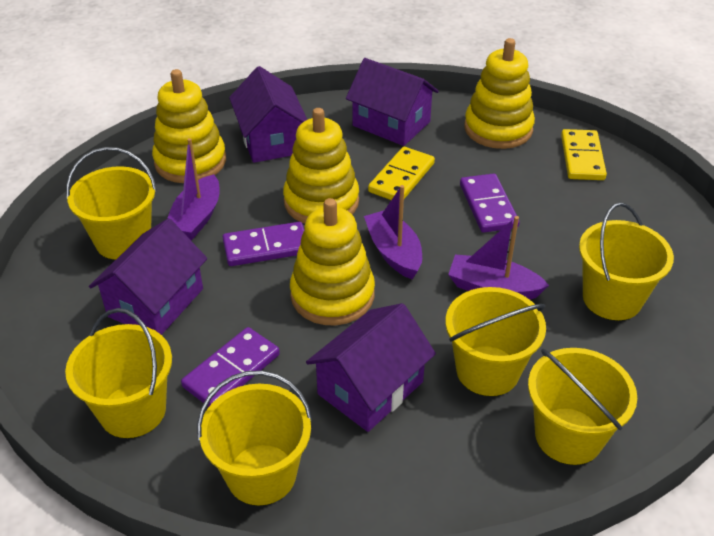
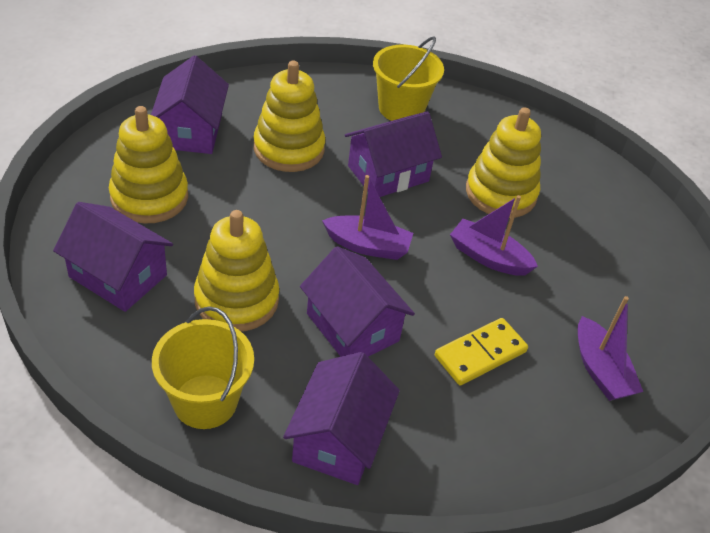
purple domino: [181,327,280,407] [223,222,304,266] [460,173,520,233] = 3 -> none = 0
purple house: [89,218,207,335] [229,66,307,163] [306,303,436,432] [346,58,439,146] = 4 -> [53,202,173,312] [151,55,229,154] [283,352,400,485] [300,246,415,357] [345,111,442,197] = 5
yellow bucket: [65,308,172,438] [66,147,157,260] [197,371,312,505] [445,287,546,396] [528,348,637,465] [579,202,674,320] = 6 -> [152,306,254,429] [373,37,444,121] = 2
yellow domino: [368,147,435,200] [561,129,607,180] = 2 -> [435,318,528,385] = 1

